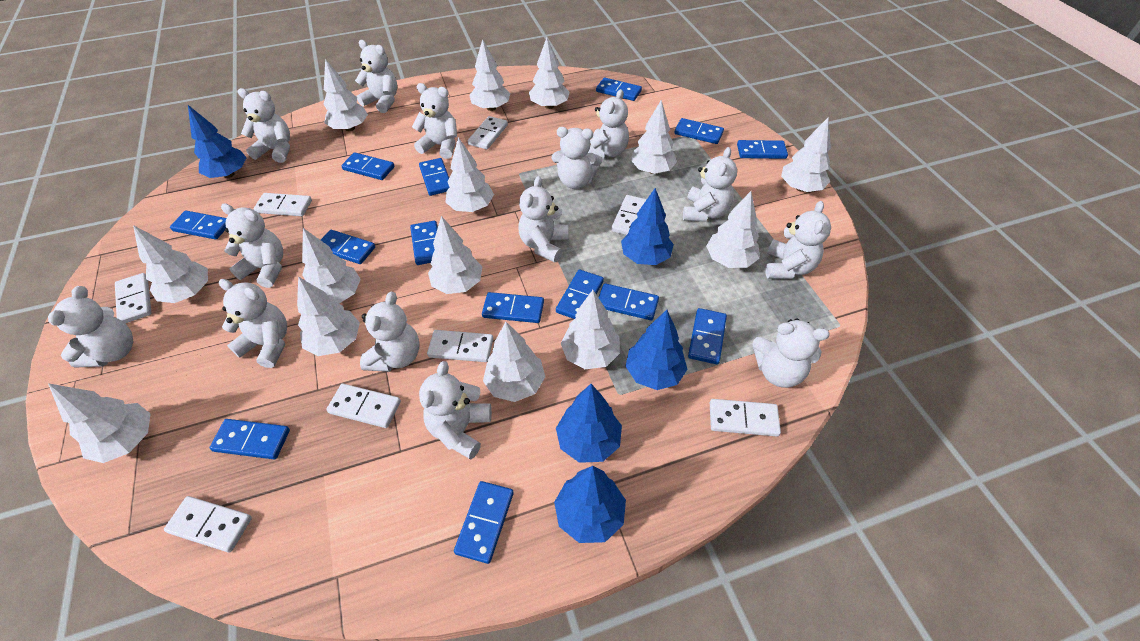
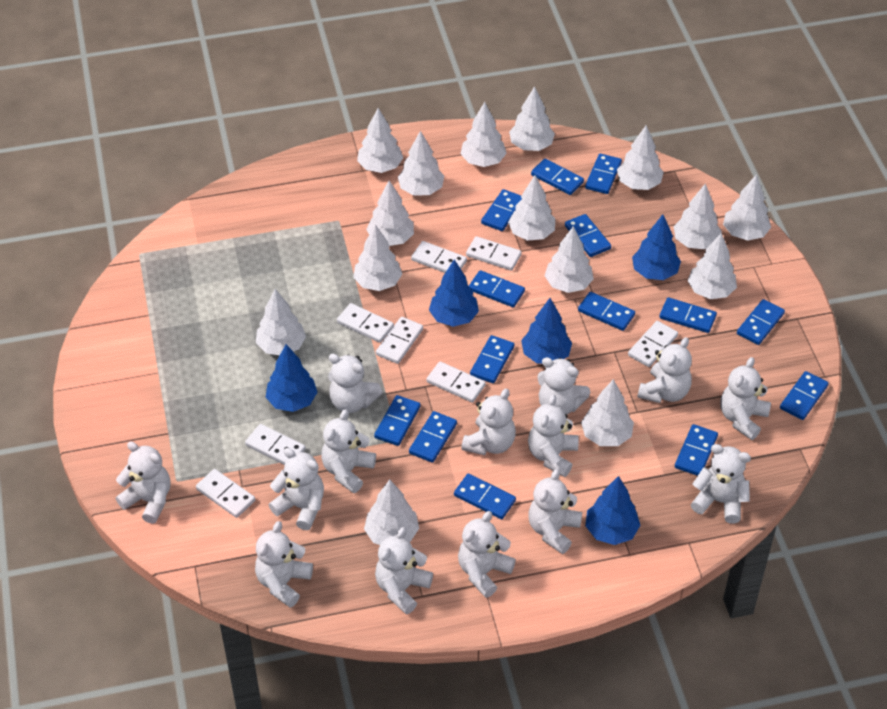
white tree: [48,383,151,463] [133,225,208,303] [297,277,360,356] [302,228,361,304] [324,59,368,131] [428,216,482,294] [445,137,494,212] [469,39,510,111] [483,322,545,402] [529,38,570,109] [561,290,620,369] [631,100,677,174] [706,191,759,268] [781,117,831,192] = 14 -> [256,289,306,355] [353,224,402,291] [357,108,403,173] [364,480,419,545] [366,181,414,246] [398,131,444,196] [460,102,507,167] [508,175,555,241] [509,86,555,151] [544,226,594,293] [581,379,634,446] [617,125,664,190] [674,184,722,250] [688,233,737,299] [723,174,771,241] = 15

